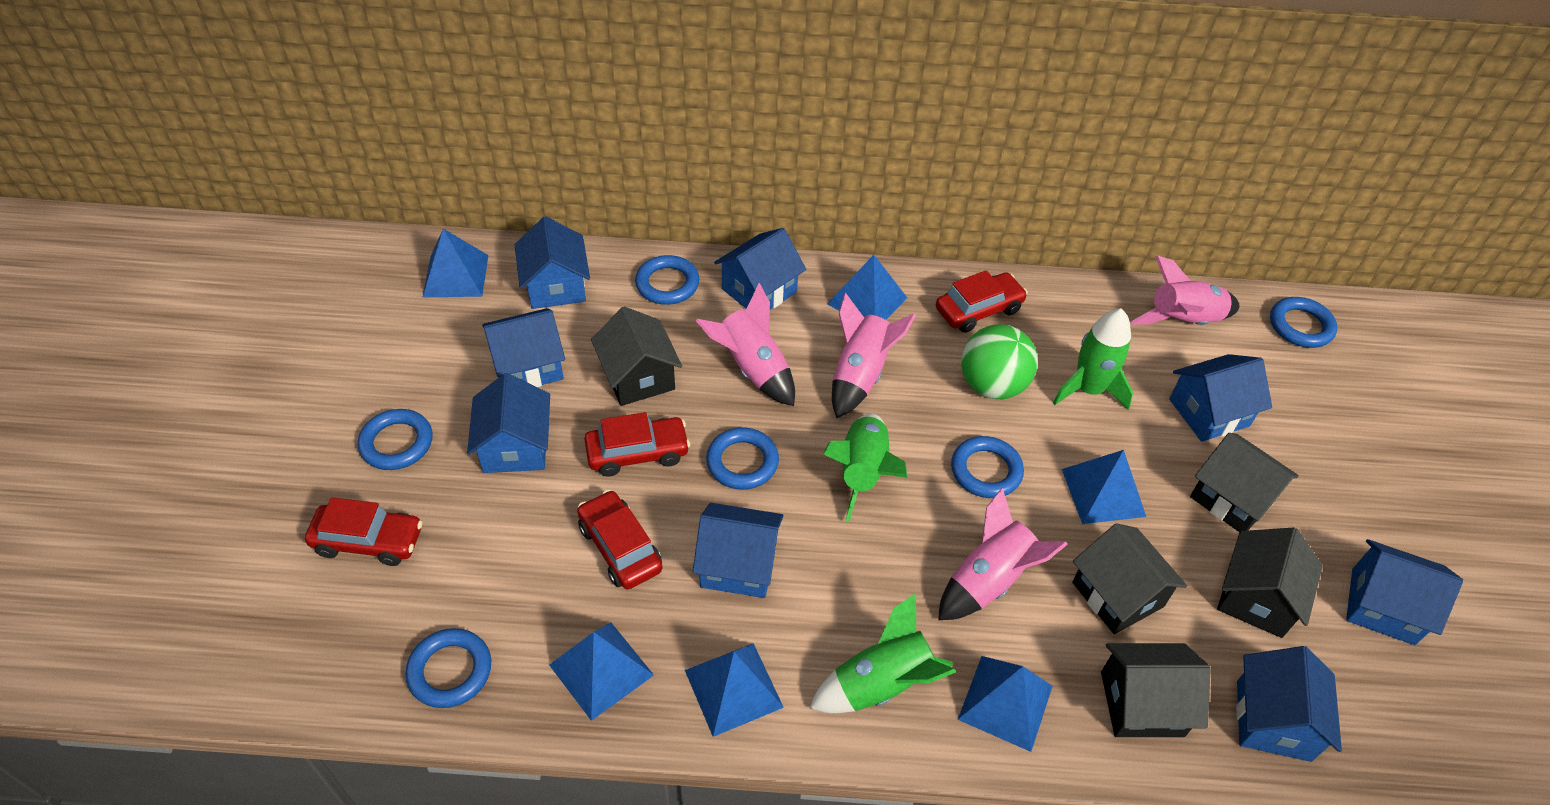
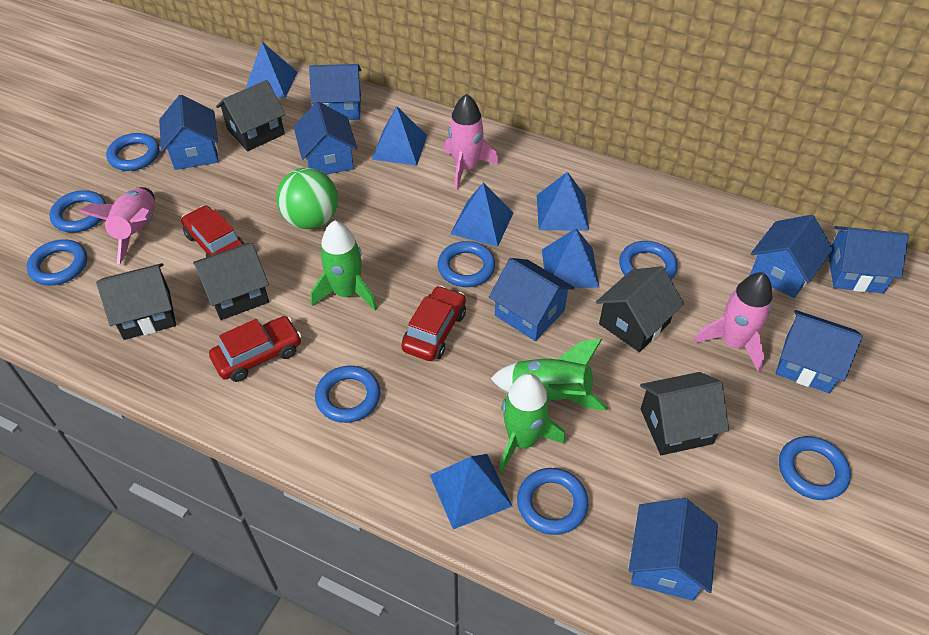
blue ring: [358,409,432,470] [405,628,491,708] [635,255,700,305] [706,427,779,490] [951,436,1024,498] [1270,297,1337,348] = 6 -> [27,239,87,285] [49,190,106,233] [106,133,159,171] [315,366,380,423] [438,241,495,287] [517,468,588,535] [619,241,678,280] [779,436,851,500] = 8
pink rocket: [696,283,795,406] [832,293,916,418] [938,488,1068,620] [1130,256,1239,325] = 4 -> [79,187,155,265] [444,94,499,190] [694,272,773,372] = 3
red car: [305,497,422,566] [577,490,663,590] [584,412,690,477] [936,270,1028,333] = 4 -> [181,205,245,257] [209,316,302,382] [401,285,466,361] = 3

